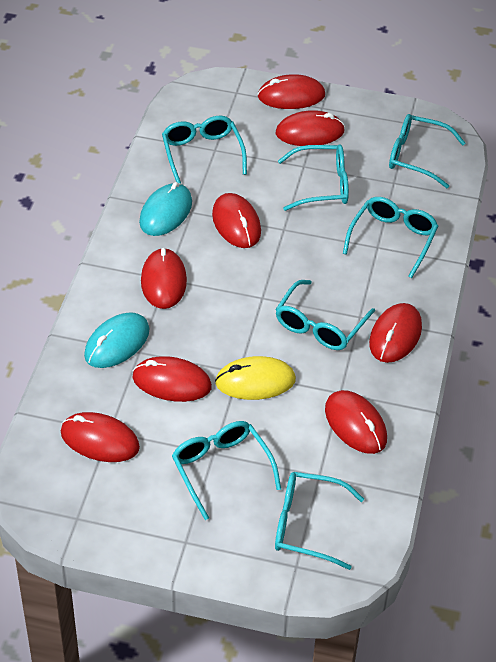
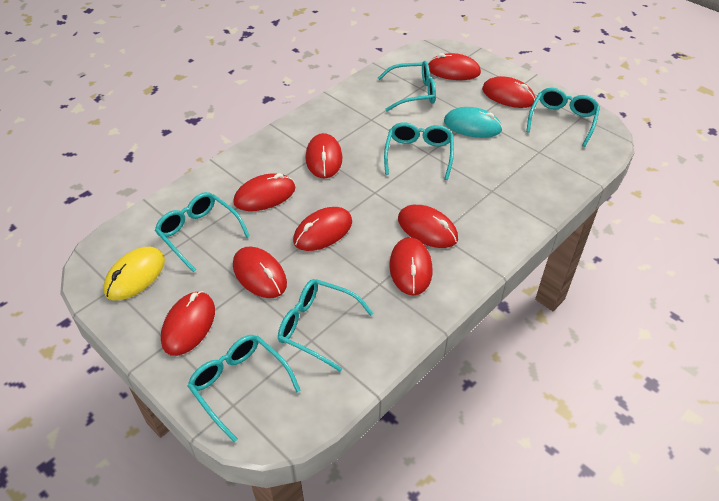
red mouse: [61,412,140,462] [133,356,212,402] [141,248,187,309] [212,193,261,248] [258,74,325,109] [276,110,345,146] [325,390,387,454] [369,303,422,363] = 8 -> [161,291,215,356] [233,173,296,211] [233,247,287,298] [293,207,352,251] [306,133,342,179] [389,237,432,296] [398,205,458,248] [428,53,481,80] [482,76,536,108] = 9
turquoise glasses: [162,116,247,183] [172,421,281,520] [275,280,375,350] [275,472,364,570] [278,144,349,211] [343,197,438,278] [389,114,465,188] = 7 -> [155,192,250,273] [188,335,301,442] [278,279,373,371] [378,61,436,111] [384,122,454,180] [526,88,600,147] = 6
turquoise mouse: [84,312,150,368] [139,182,192,236] = 2 -> [444,107,503,138] = 1

